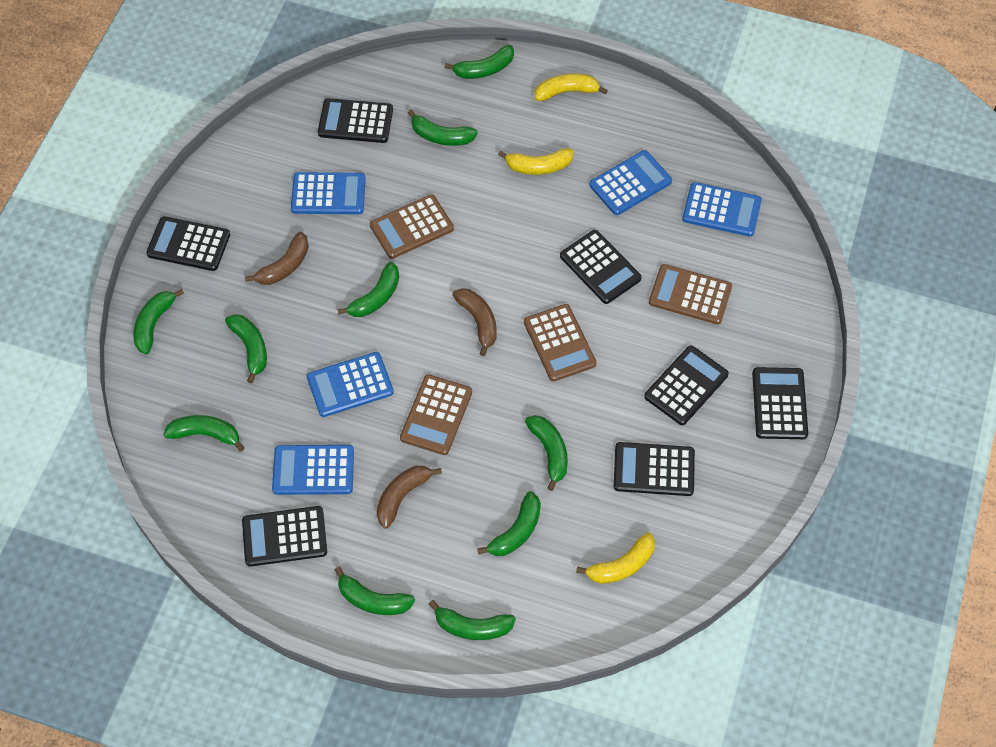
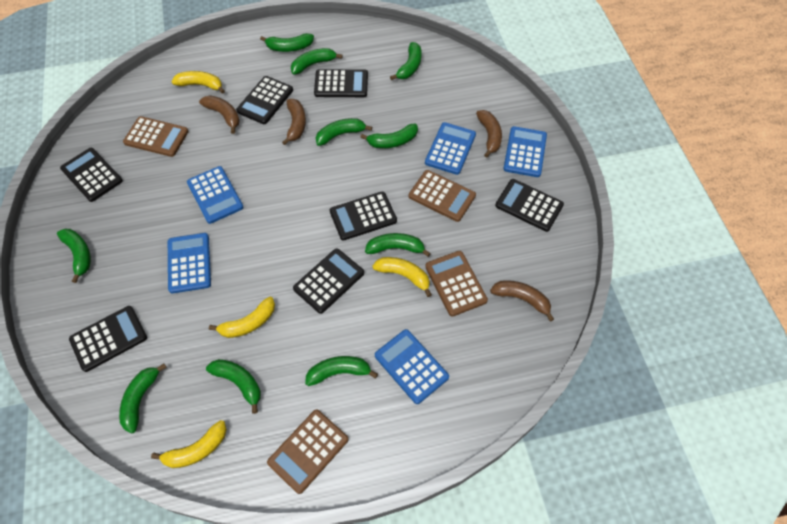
brown banana: [245,232,309,285] [376,466,442,529] [452,288,497,356] = 3 -> [199,95,240,134] [282,99,306,145] [476,110,502,158] [490,280,554,322] = 4
yellow banana: [498,148,573,175] [535,74,608,101] [576,533,655,584] = 3 -> [151,420,227,468] [171,71,225,94] [209,297,275,338] [372,257,432,297] = 4

